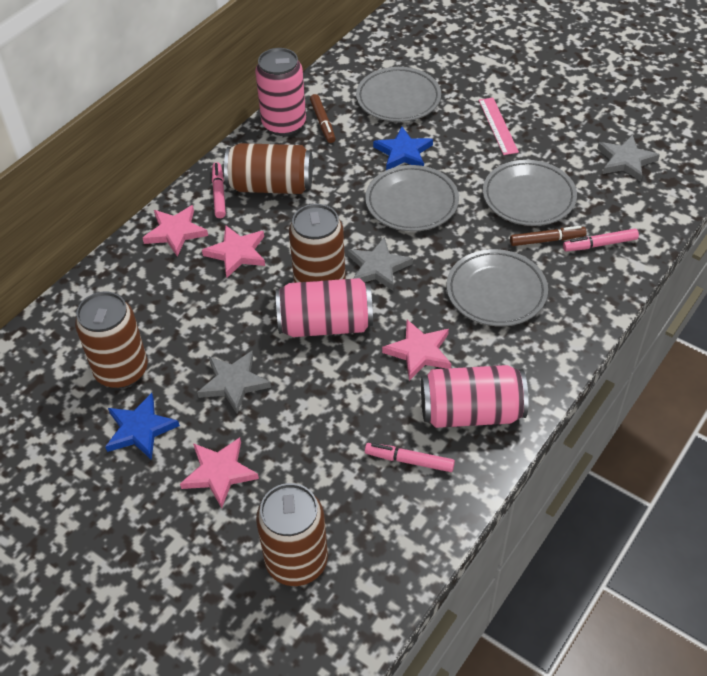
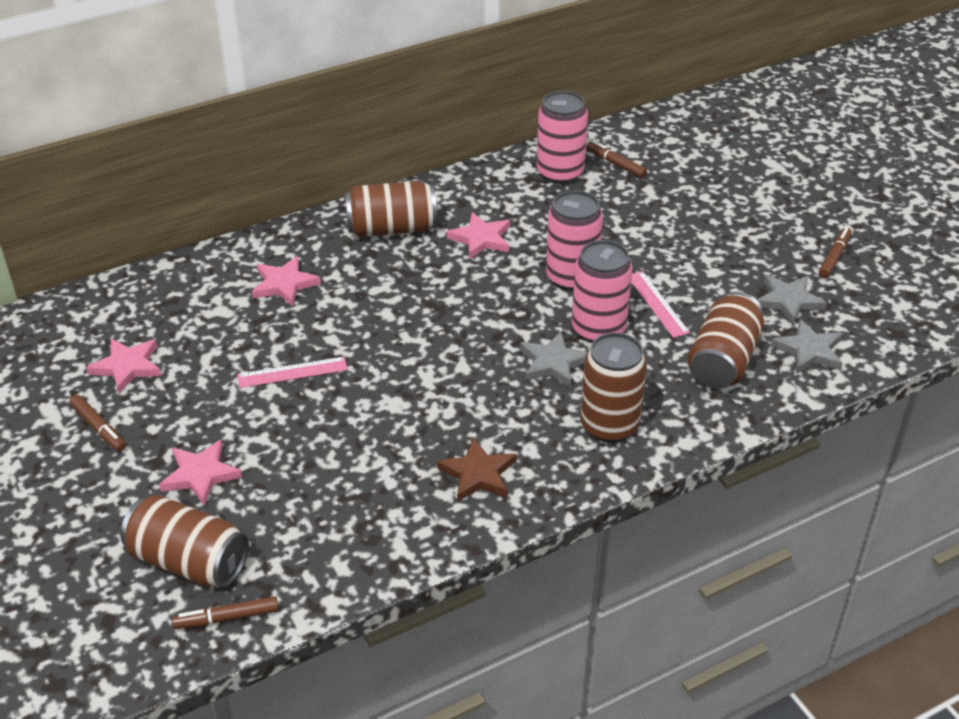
blue star: [105,393,180,460] [373,127,433,170] = 2 -> none = 0
brown marker: [310,94,335,143] [510,226,587,246] = 2 -> [69,395,126,452] [172,596,278,629] [586,140,647,178] [819,227,852,278] = 4
brown star: none = 0 -> [437,437,516,502] = 1
grey plate: [356,67,441,122] [365,165,459,232] [446,249,548,326] [483,160,577,226] = 4 -> none = 0
pink marker: [212,162,226,218] [365,443,455,472] [563,229,639,252] = 3 -> none = 0
pink ruler: [479,98,519,155] = 1 -> [237,357,348,388] [631,271,690,338] = 2

